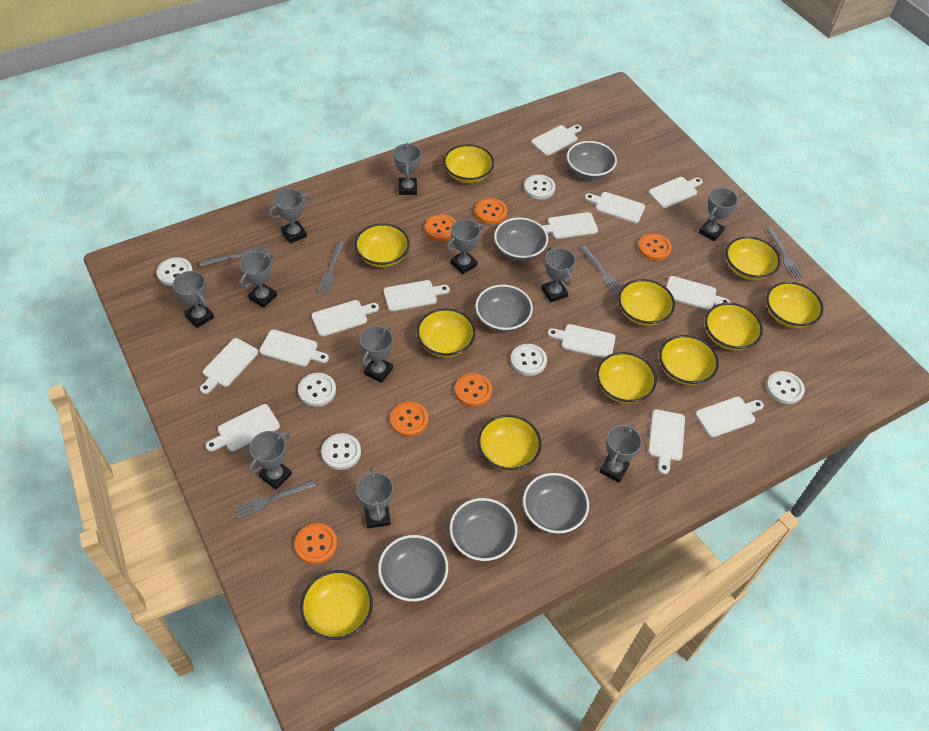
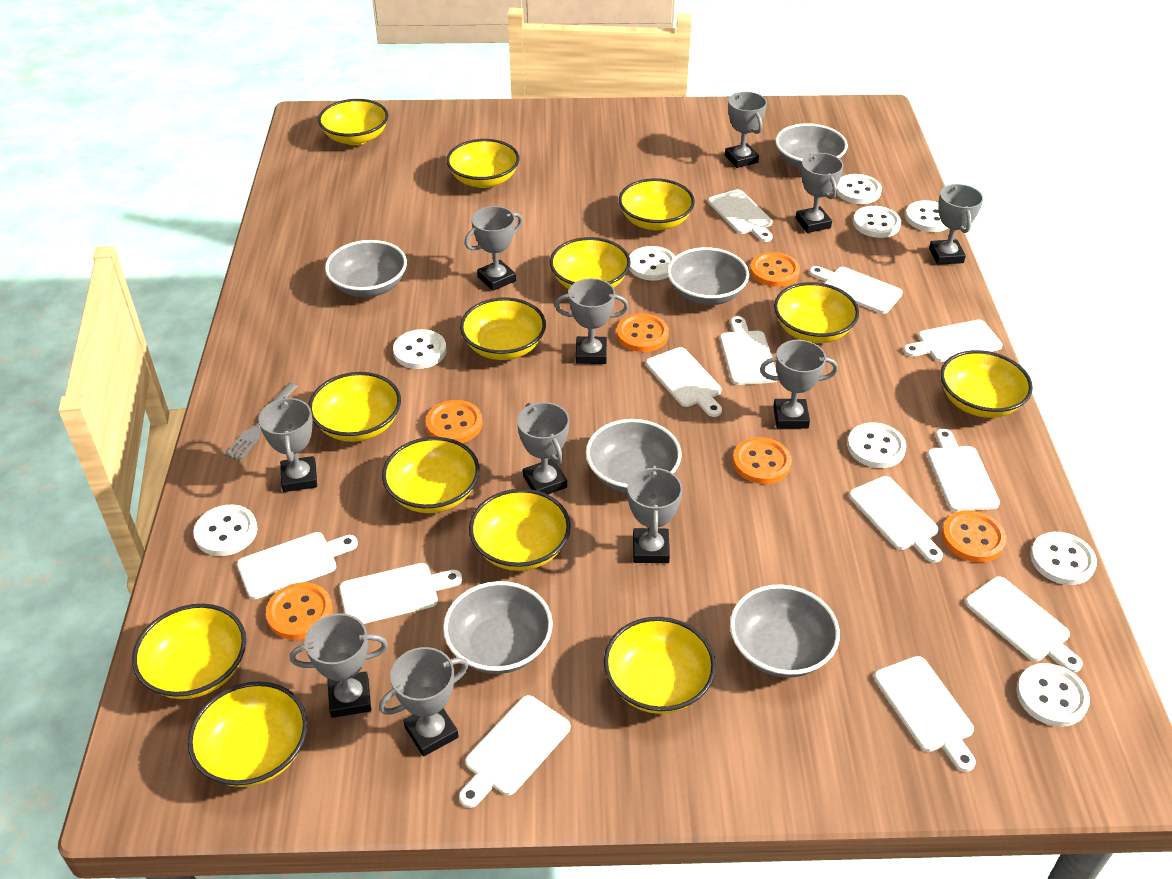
grey fork: [199,245,269,267] [234,480,315,519] [318,241,343,294] [580,246,622,295] [766,228,803,279] = 5 -> [224,383,298,461] = 1
white button: [156,257,193,286] [298,373,336,407] [321,433,361,470] [511,344,547,376] [524,174,555,199] [766,371,805,404] = 6 -> [193,505,257,556] [393,329,446,369] [629,246,675,281] [837,174,882,204] [847,423,906,468] [853,206,901,238] [905,200,948,232] [1016,663,1090,727] [1030,532,1097,585] = 9
white cutting board: [200,338,258,394] [205,404,280,452] [259,330,329,367] [311,300,379,337] [384,280,450,312] [531,125,582,156] [542,212,598,239] [547,324,616,358] [585,192,645,223] [648,177,703,208] [648,409,685,474] [666,276,730,310] [695,397,764,438] = 13 -> [237,532,358,599] [339,563,462,624] [459,695,570,808] [646,347,722,417] [708,189,773,242] [720,316,778,385] [809,266,903,314] [849,476,943,563] [874,656,976,772] [903,320,1003,362] [927,429,1000,512] [965,576,1083,672] = 12
yellow bowl: [300,570,373,640] [355,223,410,267] [417,308,476,357] [444,144,494,183] [478,415,541,471] [596,352,657,404] [618,279,675,326] [659,335,719,385] [705,303,763,351] [726,236,781,280] [766,282,824,328] = 11 -> [132,604,246,699] [188,681,308,787] [309,372,401,442] [318,99,388,145] [382,437,480,513] [446,139,519,188] [460,297,546,360] [469,489,571,571] [550,237,631,289] [604,617,716,714] [619,178,695,230] [774,282,859,343] [940,350,1033,418] = 13

